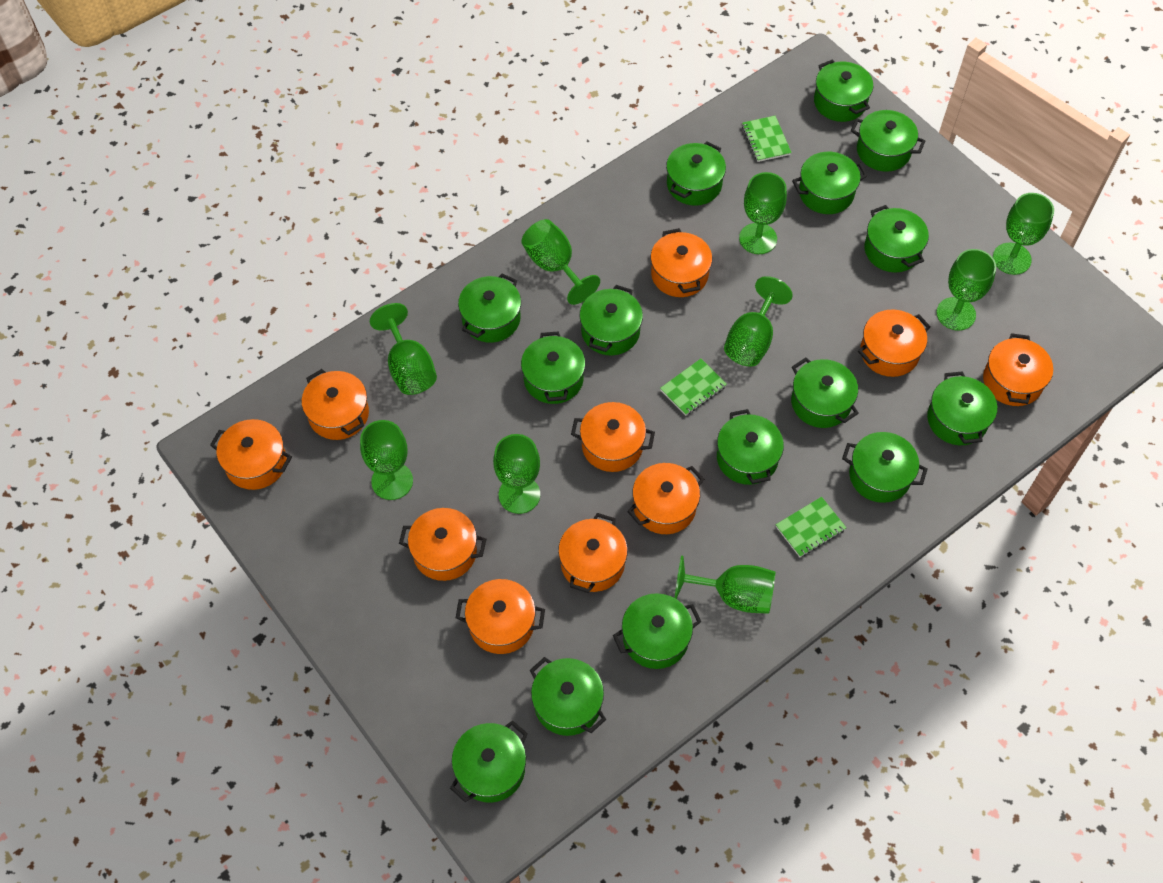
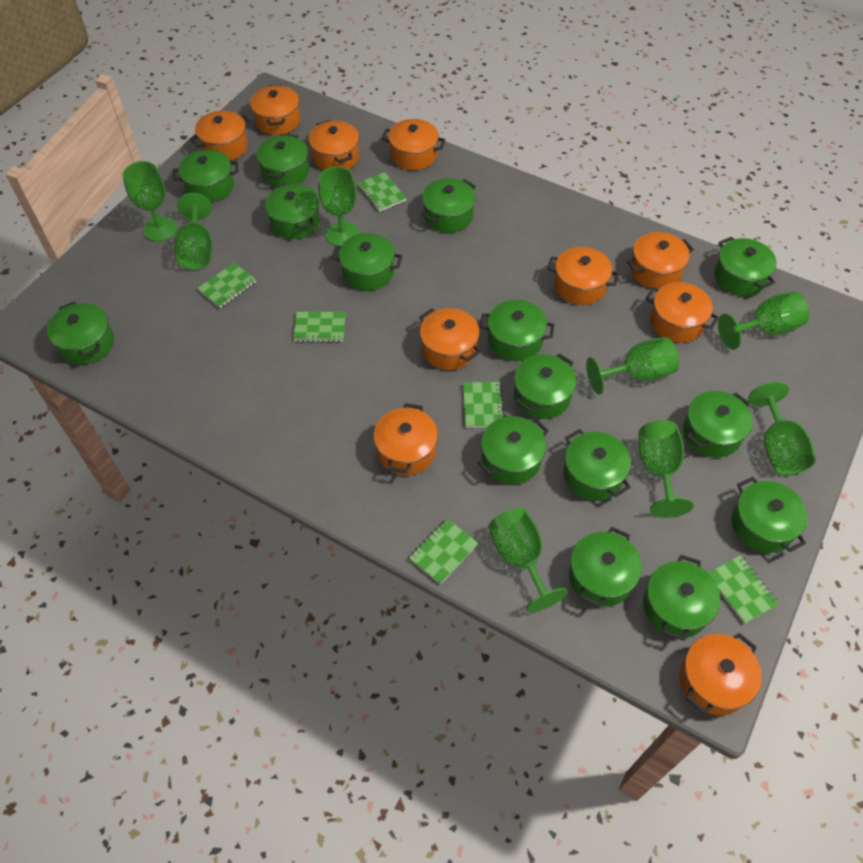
green goblet: [360,420,413,500] [370,303,437,395] [493,434,540,514] [521,219,600,305] [675,555,775,614] [724,276,793,367] [739,172,787,254] [936,249,996,331] [993,193,1054,275] = 9 -> [123,161,177,242] [174,193,213,270] [318,166,359,246] [488,508,568,612] [586,337,679,395] [638,420,693,518] [718,291,809,350] [748,382,816,475] = 8
green notebook: [660,359,727,416] [742,116,792,162] [776,497,847,557] = 3 -> [197,263,256,308] [293,312,346,342] [358,172,407,212] [409,519,478,585] [463,382,504,428] [708,555,779,624] = 6

